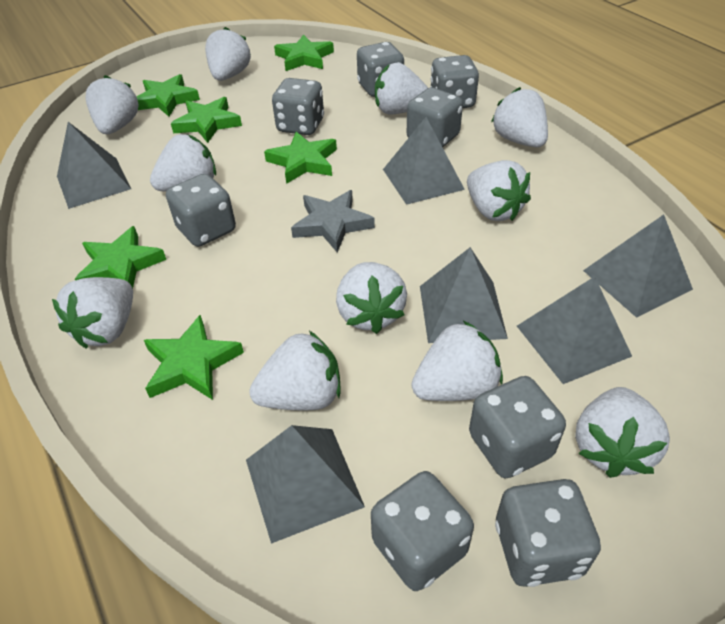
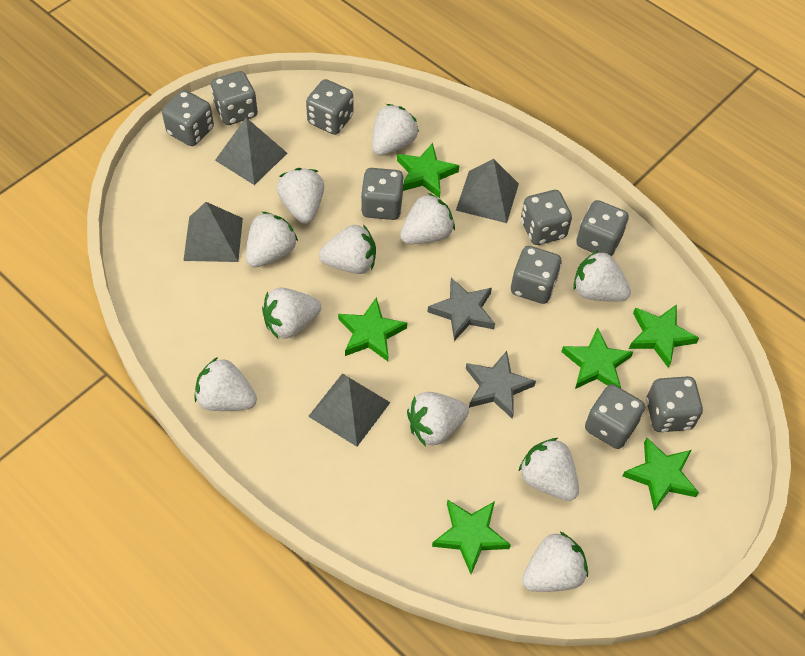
grey dice: [166,174,236,247] [272,78,324,135] [357,42,404,97] [371,471,474,591] [407,87,463,147] [430,55,479,108] [469,376,566,479] [495,479,601,587] = 8 -> [162,90,214,146] [211,71,258,125] [306,79,354,135] [361,168,404,220] [511,246,562,304] [521,190,572,245] [576,200,629,256] [585,384,645,449] [646,376,703,432] = 9
grey pyramid: [57,122,131,209] [246,425,365,544] [383,117,465,205] [420,247,508,343] [517,276,632,384] [583,215,693,318] = 6 -> [183,202,243,262] [215,118,288,185] [308,374,391,447] [456,159,519,223] = 4
grey star: [291,190,375,253] = 1 -> [428,278,495,341] [466,351,536,418] = 2

